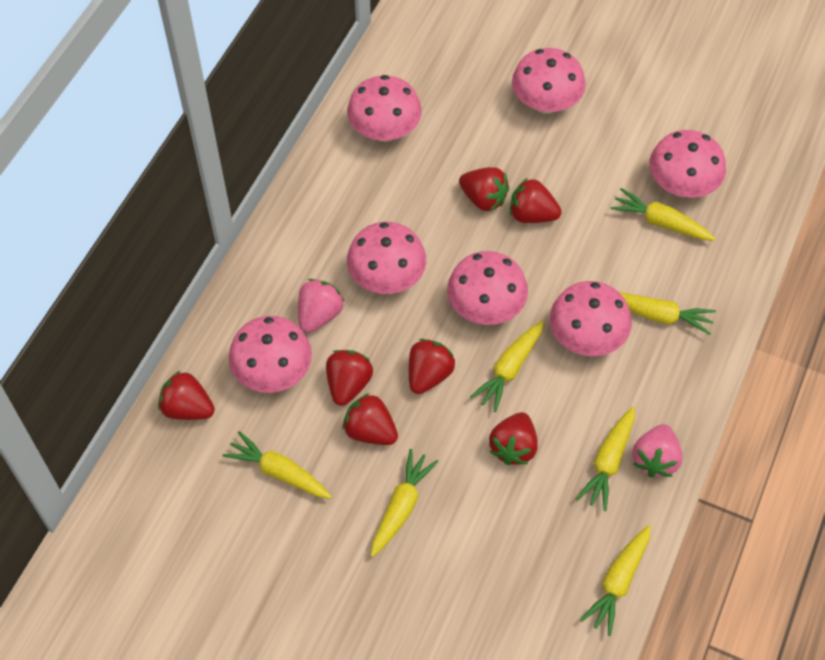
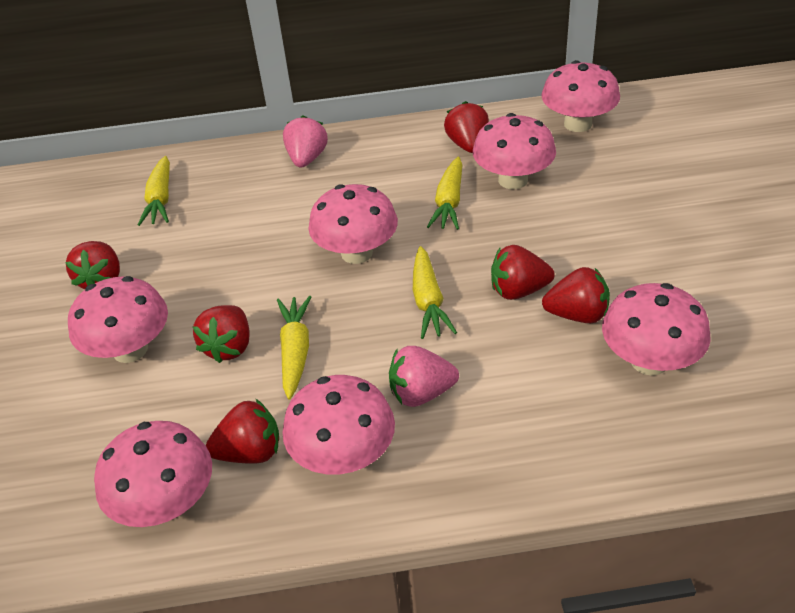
red strawberry: [158,371,215,420] [326,350,373,406] [342,393,398,445] [409,339,455,394] [459,167,509,211] [489,412,538,465] [510,178,562,223] = 7 -> [65,241,120,289] [193,305,250,363] [206,399,279,464] [444,101,489,153] [491,245,555,300] [542,267,610,323] = 6
yellow carrot: [223,431,332,499] [371,449,439,557] [470,321,544,412] [576,407,635,511] [580,525,651,636] [611,188,716,241] [619,292,716,335] = 7 -> [138,156,170,226] [277,296,311,400] [413,246,457,339] [427,157,462,230] = 4

